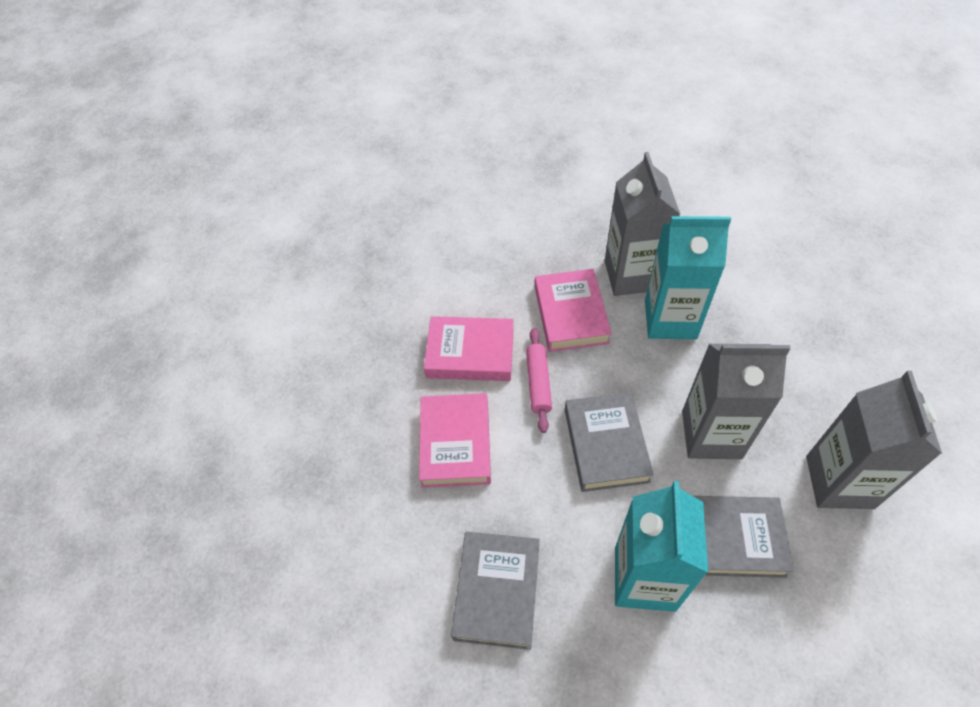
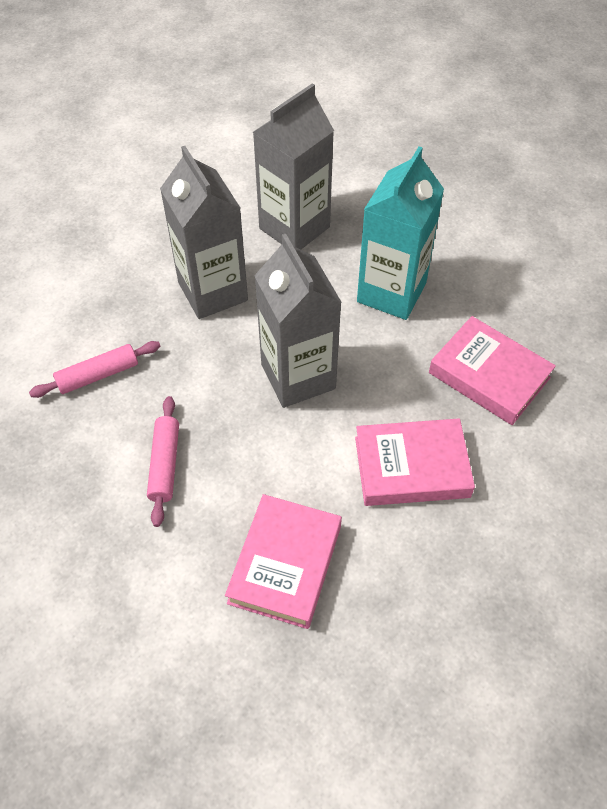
grey book: [451,531,540,650] [565,392,654,492] [693,496,794,578] = 3 -> none = 0
pink rolling pin: [526,328,552,433] = 1 -> [29,341,160,398] [147,396,179,527] = 2
turquoise carton: [615,481,708,612] [645,216,731,340] = 2 -> [357,146,444,320] = 1

